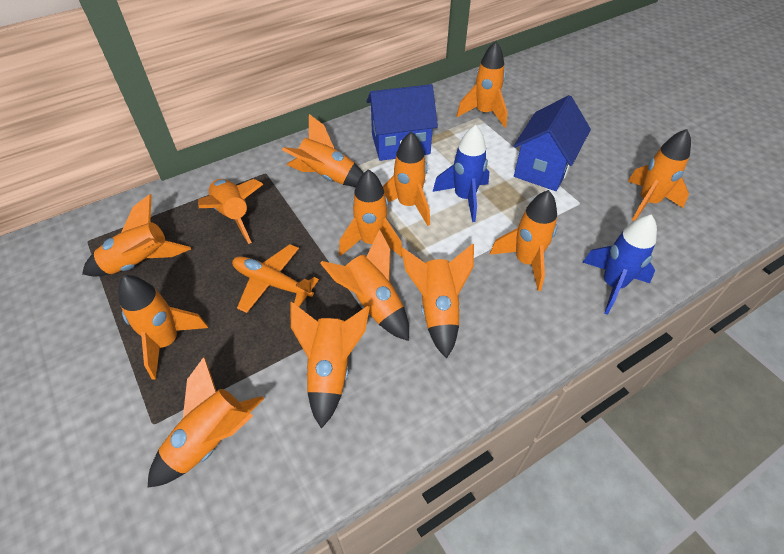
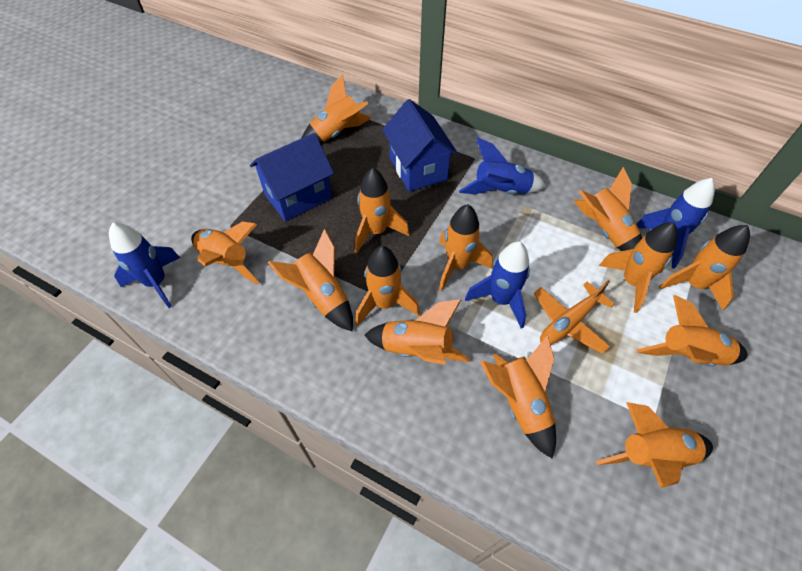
blue rocket: [433,125,489,222] [582,214,657,315] = 2 -> [109,223,180,308] [459,137,546,195] [465,242,530,329] [637,178,715,269] = 4

